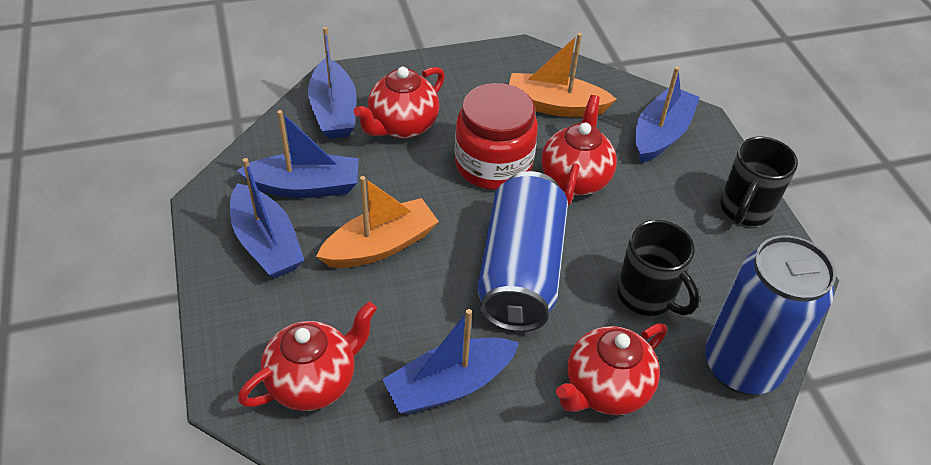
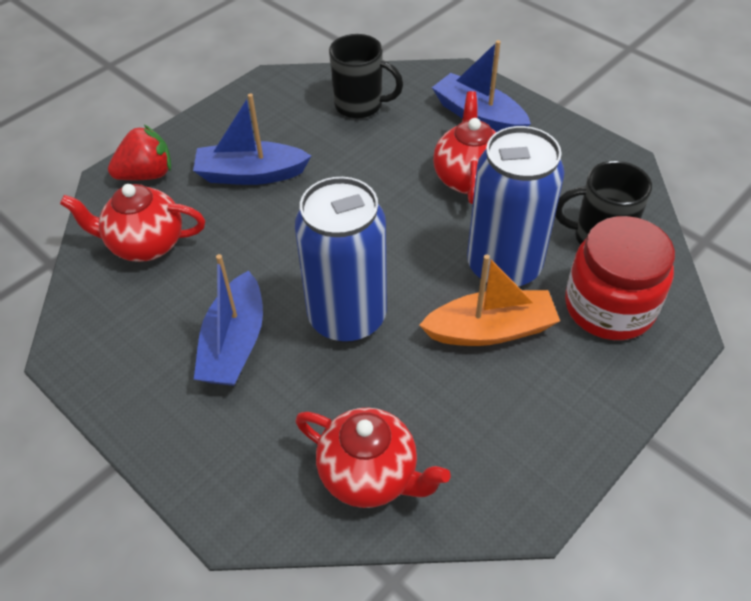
blue boat: [230,158,304,278] [236,110,359,198] [308,27,357,139] [382,309,519,415] [635,67,700,163] = 5 -> [193,93,311,185] [194,254,263,386] [432,40,531,132] = 3
orange boat: [316,176,439,268] [509,33,617,117] = 2 -> [419,254,560,346] = 1
red strawberry: none = 0 -> [108,125,171,180] = 1
red teapot: [238,302,377,411] [354,67,445,139] [541,95,617,205] [556,323,667,415] = 4 -> [60,184,205,262] [295,407,450,508] [433,91,496,204] = 3

